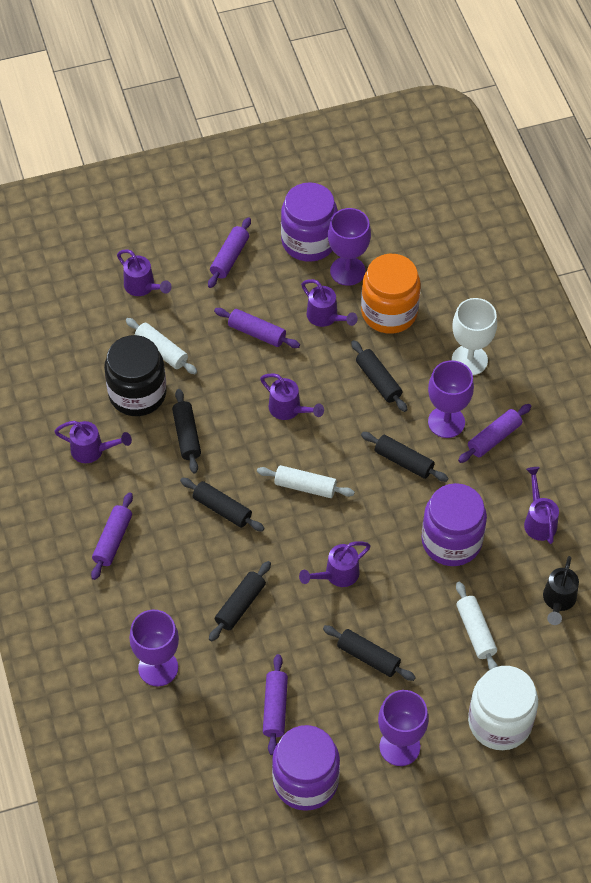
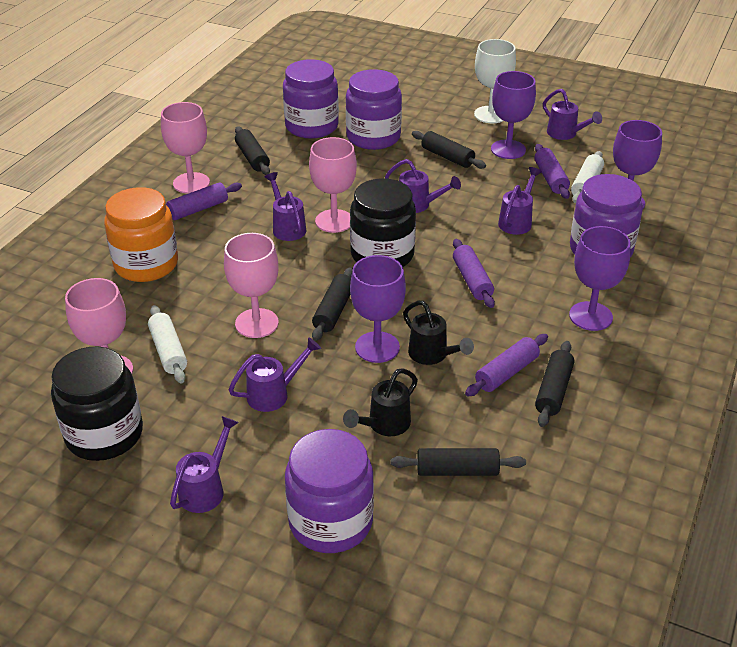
black jar: [104,335,167,416] = 1 -> [51,346,143,461] [350,178,416,267] = 2
black rolling pin: [172,389,201,473] [180,478,265,532] [209,561,271,642] [323,625,416,681] [351,340,407,412] [361,432,449,482] = 6 -> [235,126,270,175] [312,267,353,341] [391,448,526,476] [412,131,486,169] [535,341,574,427] = 5
black watering can: [543,556,579,625] = 1 -> [343,368,418,436] [403,301,474,365] = 2
pink goblet: none = 0 -> [65,278,133,373] [161,102,210,194] [224,233,279,338] [309,137,357,233] = 4
purple jar: [272,725,340,811] [281,182,338,262] [421,483,487,566] = 3 -> [283,59,339,139] [285,429,374,553] [346,69,402,150] [570,174,643,258] = 4
purple rolling pin: [91,492,133,580] [208,217,251,288] [214,308,300,348] [263,654,288,755] [458,404,531,463] = 5 -> [166,182,242,220] [453,239,495,308] [465,334,548,396] [534,144,570,199] = 4
white jar: [468,666,538,750] = 1 -> none = 0
white rolling pin: [126,318,197,374] [257,465,355,498] [456,582,498,670] = 3 -> [148,305,187,383] [571,151,604,203] = 2

